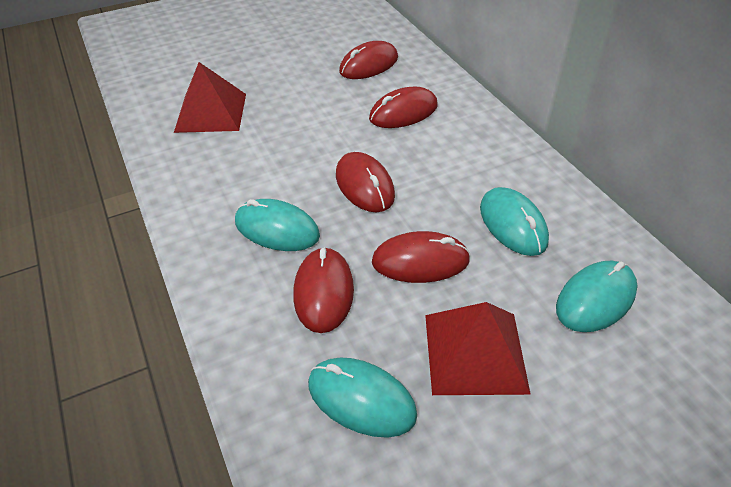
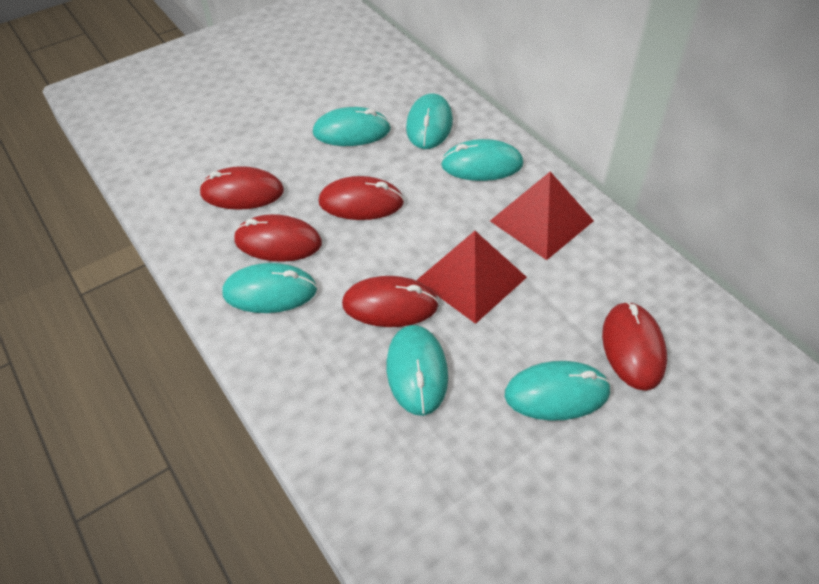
turquoise mouse: [235,199,320,251] [308,357,417,438] [480,187,549,256] [556,261,638,332] = 4 -> [222,263,317,313] [313,107,391,146] [386,325,448,416] [406,93,453,149] [441,139,523,181] [505,361,611,421] = 6

